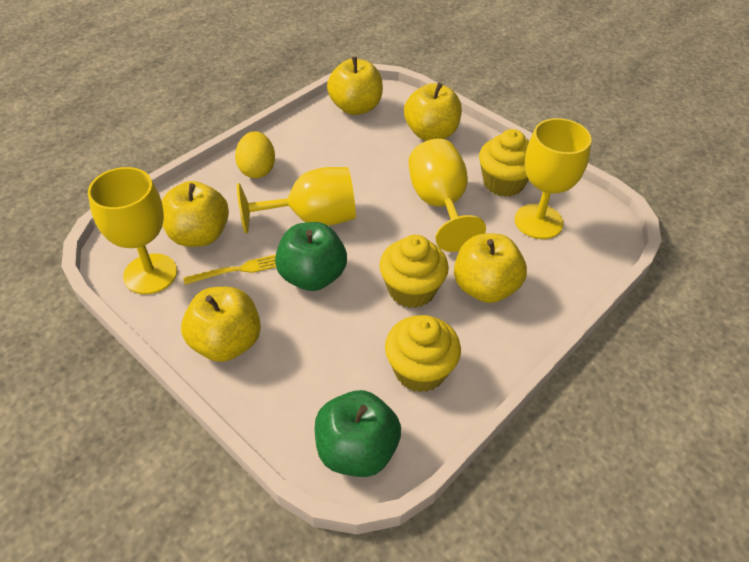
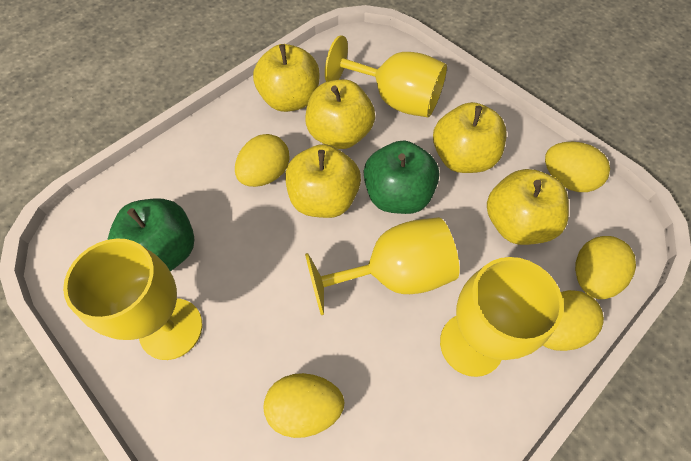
yellow cupcake: [379,235,449,308] [385,315,461,393] [479,129,529,197] = 3 -> none = 0
yellow egg: [235,131,275,178] = 1 -> [235,134,290,187] [264,373,345,438] [543,290,604,351] [545,141,610,192] [575,236,636,299] = 5
yellow fork: [183,255,276,285] = 1 -> none = 0

